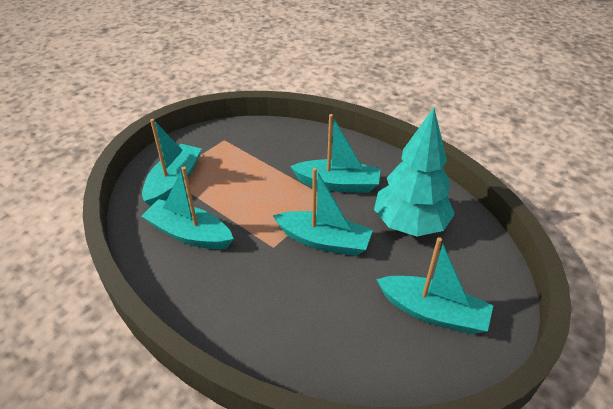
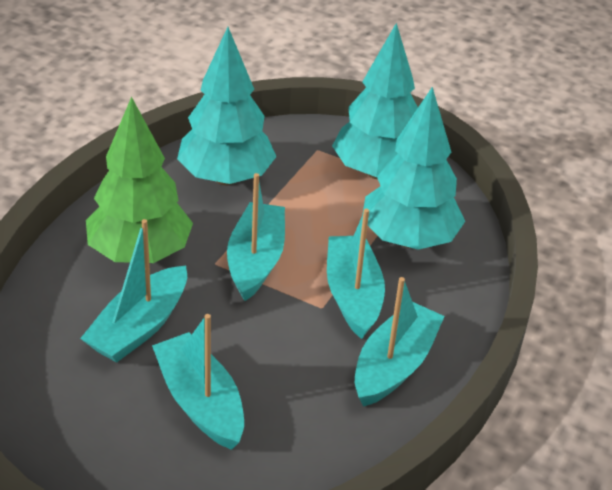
green tree: none = 0 -> [86,97,193,263] = 1
turquoise tree: [374,108,455,236] = 1 -> [177,27,276,185] [332,23,418,179] [362,87,465,250] = 3

